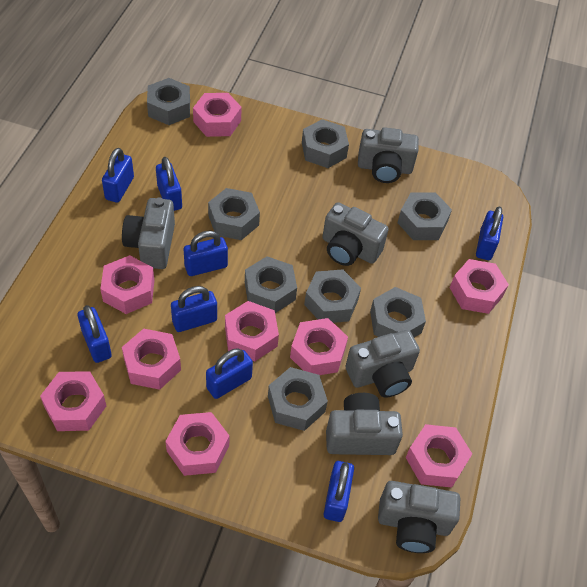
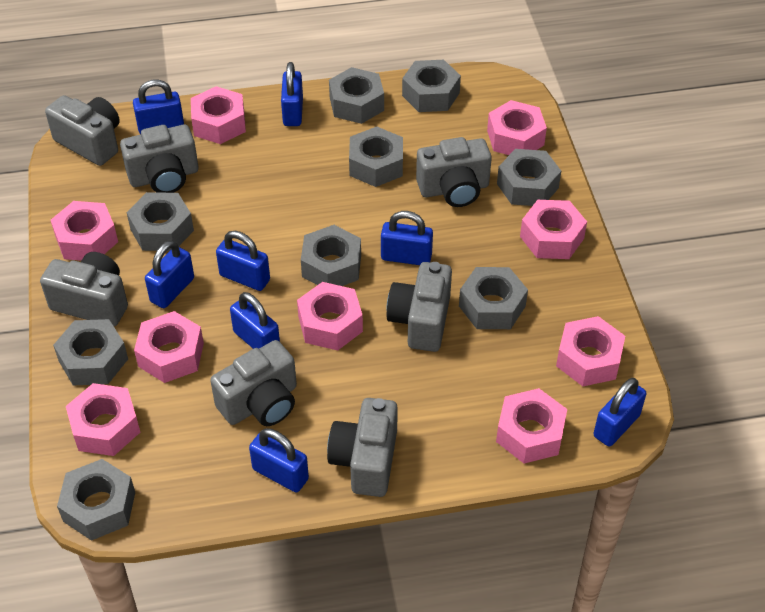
grey camera: [122,197,175,269] [322,202,389,266] [326,393,403,455] [345,330,420,398] [358,127,419,183] [378,481,460,553] = 6 -> [40,252,128,326] [45,95,120,166] [120,124,199,193] [210,340,297,426] [327,398,398,497] [387,262,452,352] [416,137,492,207] = 7
grey nut: [147,78,190,125] [208,188,260,240] [245,256,297,313] [268,367,328,431] [302,119,349,168] [304,269,361,323] [370,287,426,338] [398,193,452,240] = 8 -> [53,319,128,385] [57,459,135,541] [126,192,194,251] [301,225,361,286] [329,67,384,124] [349,126,403,187] [402,60,461,112] [459,267,528,329] [497,149,561,206] = 9

